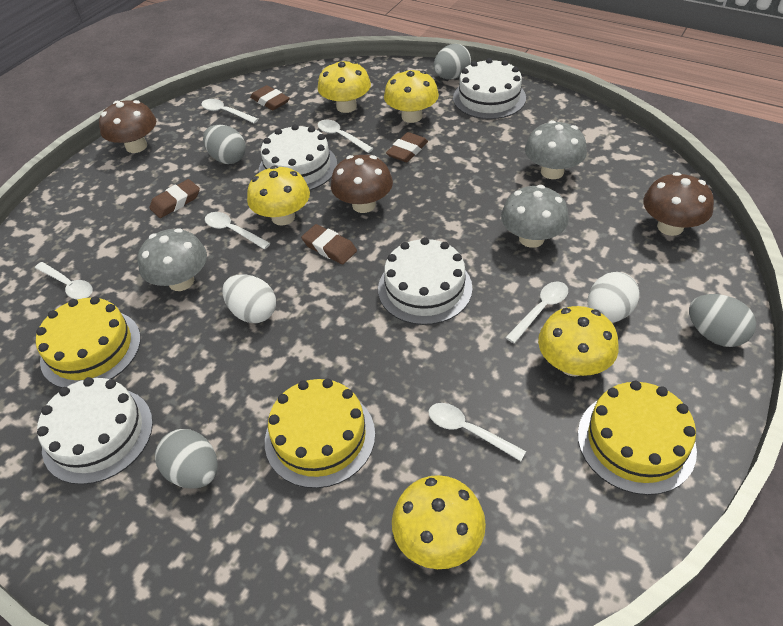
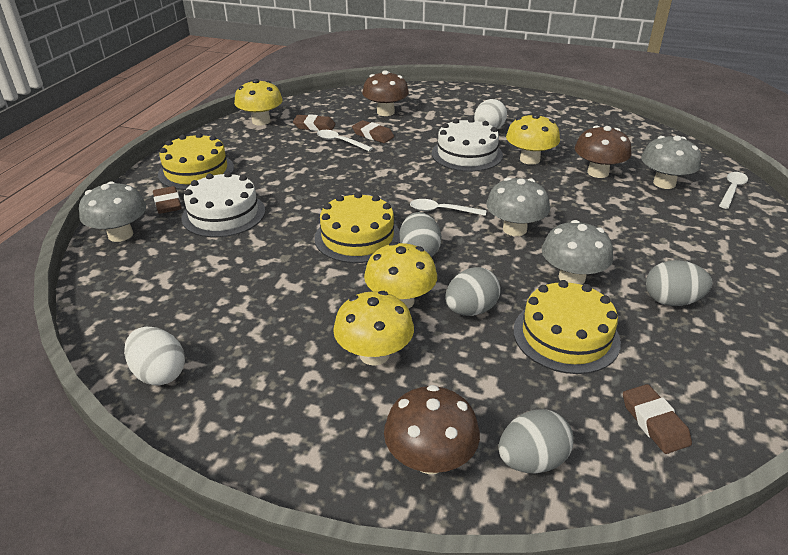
grey mushroom: [138,228,207,291] [501,185,569,248] [525,120,587,179] = 3 -> [79,181,146,242] [486,177,550,236] [542,220,613,285] [641,136,701,189] = 4
white cake: [37,377,153,485] [259,124,337,191] [378,237,472,325] [453,58,526,119] = 4 -> [181,172,265,237] [432,118,503,172] = 2
white spoon: [35,262,93,299] [201,99,259,123] [205,212,270,249] [318,120,374,153] [428,403,526,461] [505,282,568,343] = 6 -> [317,130,373,151] [410,199,486,216] [719,172,748,209] = 3
yellow mushroom: [247,166,310,226] [318,61,371,113] [384,69,439,123] [392,475,486,569] [538,306,619,376] = 5 -> [234,79,283,125] [333,291,414,366] [364,242,437,309] [506,114,560,165] = 4

